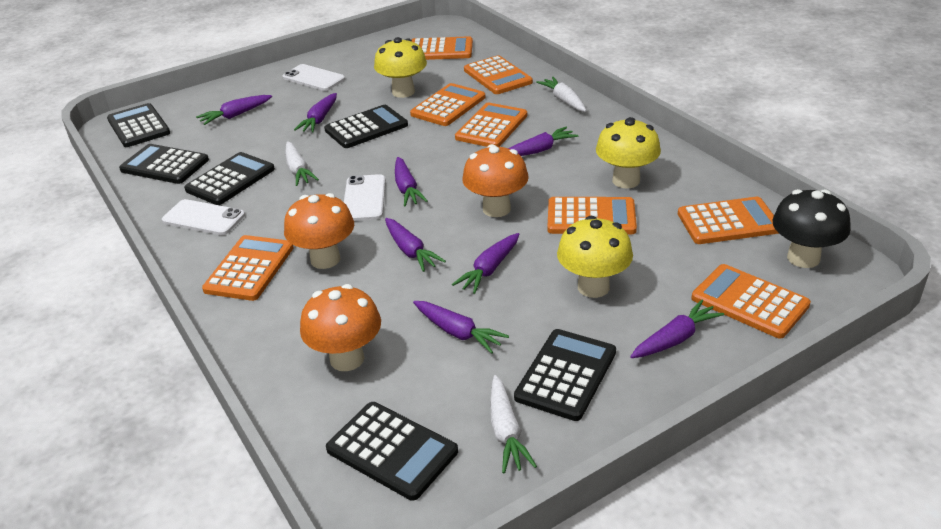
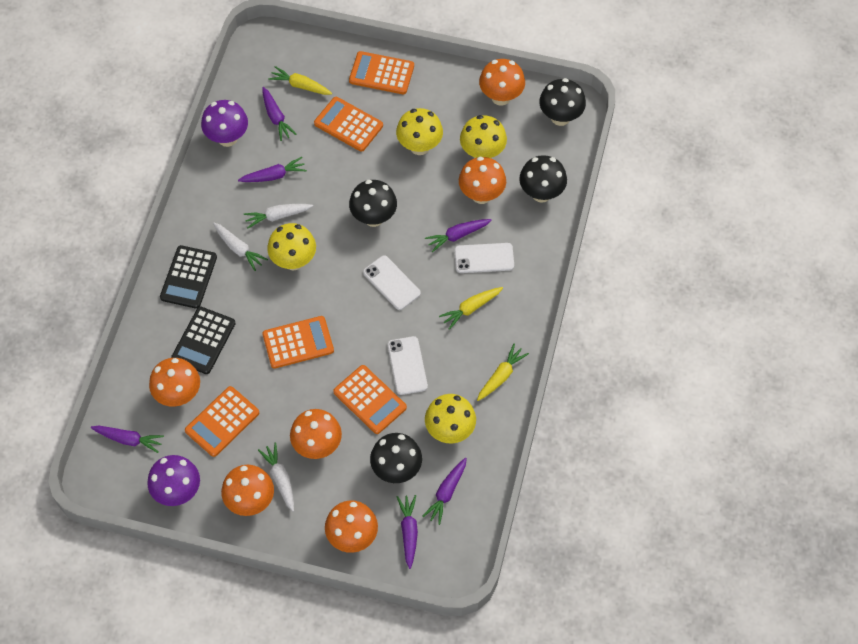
black calculator: [107,103,170,147] [119,144,209,184] [184,152,275,205] [324,105,408,148] [326,402,458,501] [514,329,616,421] = 6 -> [160,245,217,309] [171,307,236,374] = 2
black mushroom: [772,189,850,268] = 1 -> [349,180,397,227] [370,433,422,483] [519,155,567,203] [539,78,586,126] = 4
orange calculator: [202,235,294,301] [410,83,486,126] [412,36,473,60] [455,103,527,147] [464,55,533,94] [548,197,637,234] [678,197,779,244] [691,264,811,338] = 8 -> [185,386,259,457] [262,316,334,369] [314,97,383,152] [333,365,407,434] [349,51,414,94] = 5
orange mushroom: [284,193,354,269] [300,284,381,371] [462,144,529,217] = 3 -> [149,358,200,407] [221,465,274,516] [290,409,342,459] [325,500,378,553] [459,157,506,204] [479,59,525,106] = 6
purple carrot: [196,95,272,125] [294,93,337,133] [385,218,446,272] [395,157,428,206] [413,301,509,354] [452,233,519,294] [508,127,578,156] [630,300,724,358] = 8 -> [91,426,164,453] [238,157,307,182] [262,87,297,141] [397,495,418,569] [422,458,467,525] [425,219,492,252] = 6
purple mushroom: none = 0 -> [147,455,200,506] [201,100,248,147] = 2
yellow carrot: none = 0 -> [268,66,332,95] [439,287,503,330] [477,343,529,401] = 3
yellow mushroom: [374,37,427,98] [557,216,633,298] [596,117,661,189] = 3 -> [267,223,316,271] [396,108,443,155] [425,394,476,443] [460,115,507,158] = 4

